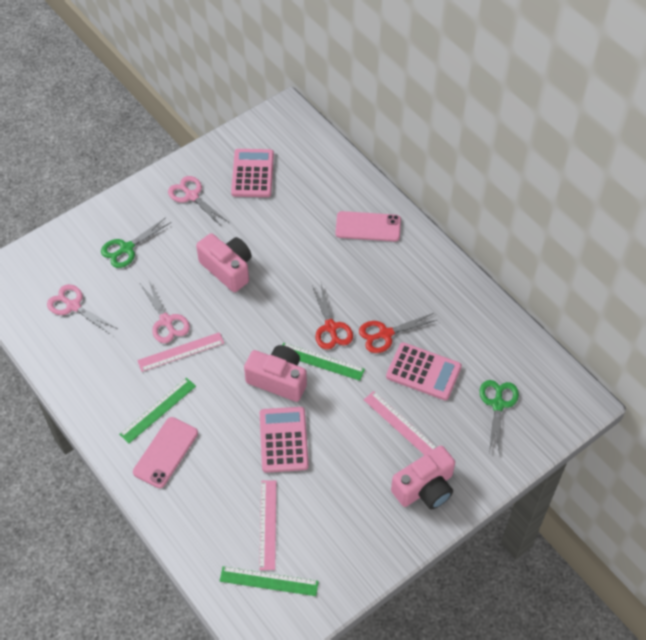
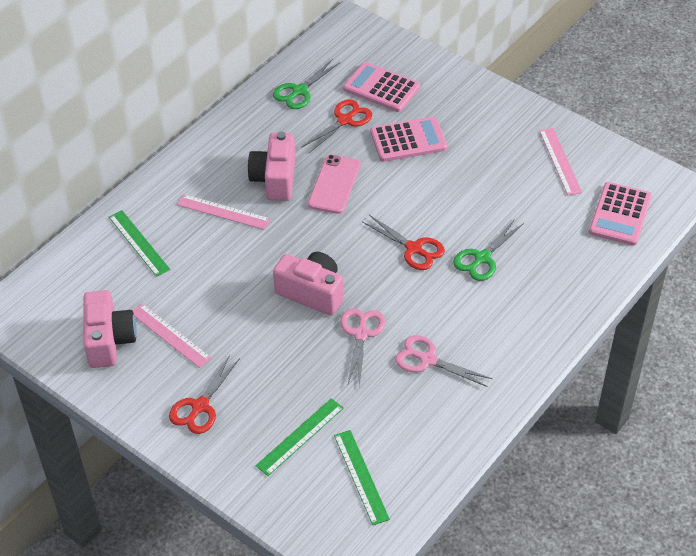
pink phone: [133,417,198,488] [335,211,401,241] = 2 -> [308,155,361,214] = 1
pink scissors: [47,284,118,335] [140,281,190,343] [168,176,228,227] = 3 -> [340,308,385,387] [395,335,493,387] = 2
red scissors: [312,284,353,350] [359,313,437,353] = 2 -> [169,355,240,434] [302,99,372,153] [362,215,445,270] = 3

